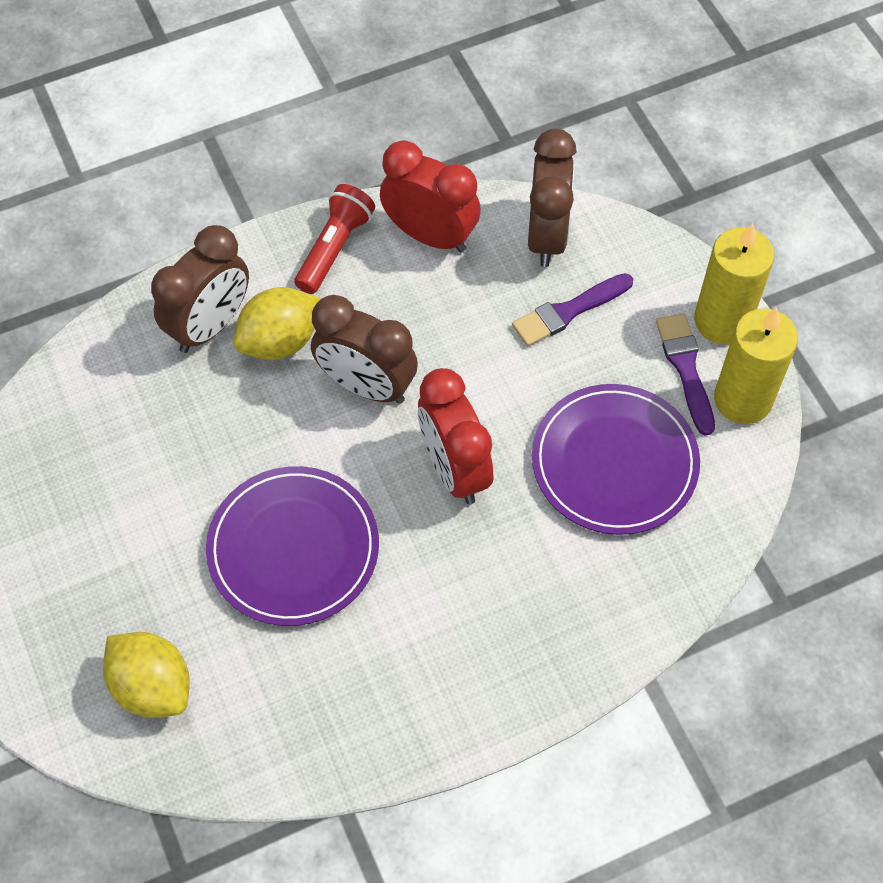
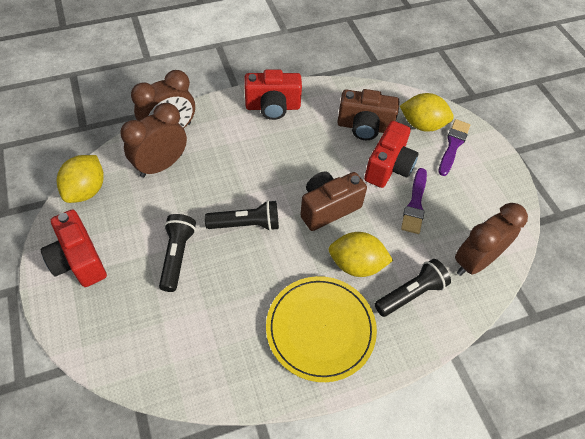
black flashlight: none = 0 -> [159,214,196,292] [205,200,279,231] [375,259,451,317] = 3
brown camera: none = 0 -> [300,171,367,231] [337,89,399,140] = 2
purple plate: [206,466,379,626] [532,384,700,535] = 2 -> none = 0
red camera: none = 0 -> [41,209,107,287] [245,70,302,120] [364,121,419,188] = 3
red clock: [380,140,481,253] [418,368,493,504] = 2 -> none = 0
red flashlight: [295,184,375,294] = 1 -> none = 0
yellow candle: [694,223,774,344] [714,307,798,424] = 2 -> none = 0
yellow lemon: [103,632,190,718] [233,287,321,360] = 2 -> [57,155,104,203] [328,232,393,277] [400,93,454,132] = 3
yellow plate: none = 0 -> [266,276,377,382] = 1

